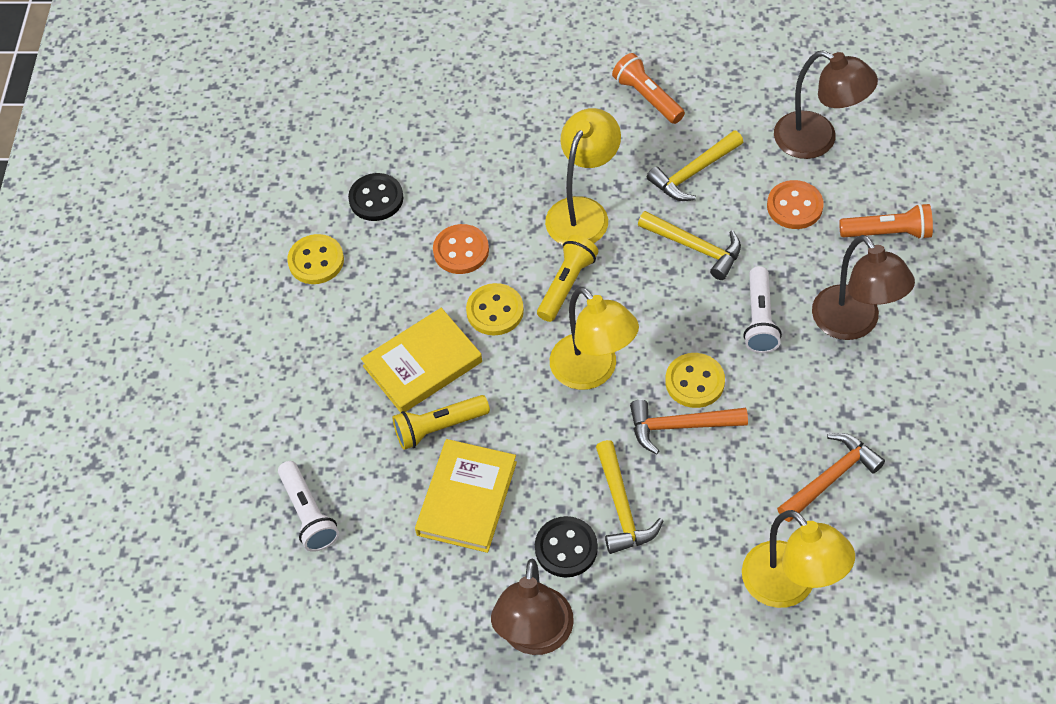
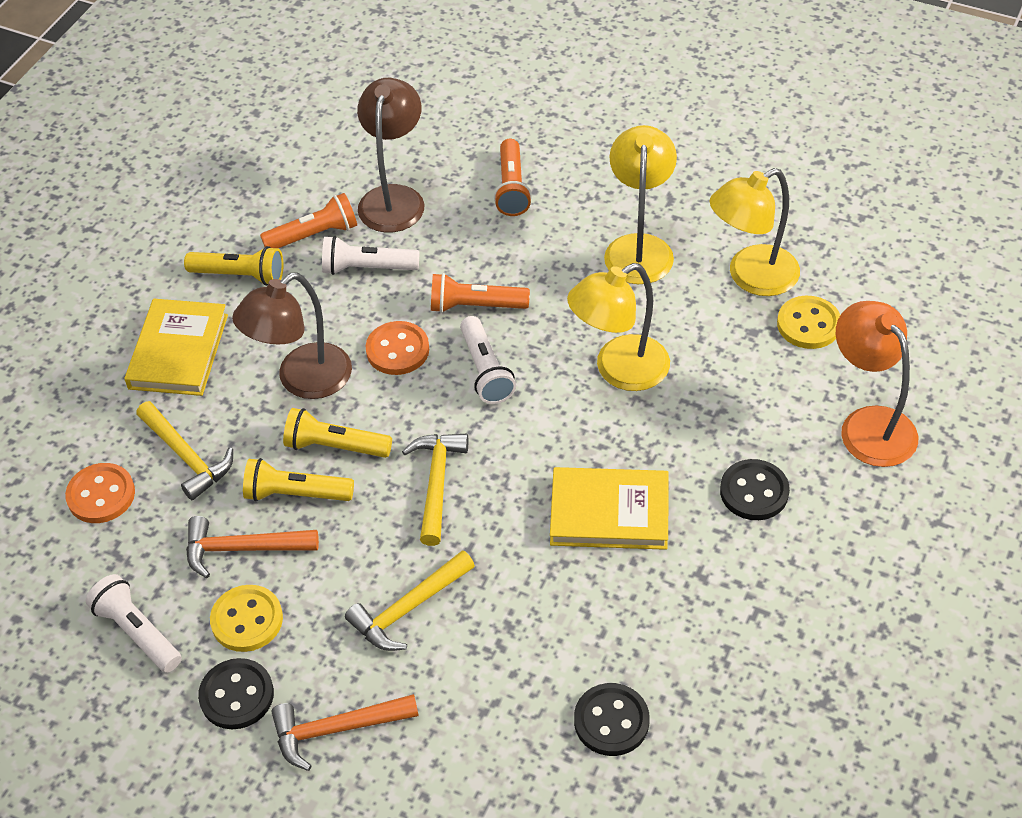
black button: [348,173,404,221] [535,516,598,578] = 2 -> [198,658,274,729] [574,683,650,756] [720,459,790,520] = 3
brown lamp: [491,559,574,655] [774,50,878,159] [812,235,915,340] = 3 -> [232,272,352,399] [357,78,425,233] = 2
orange flashlight: [612,53,685,124] [839,203,933,240] = 2 -> [260,193,357,248] [431,273,530,313] [494,139,532,216] = 3
orange lamp: none = 0 -> [836,301,918,467] = 1
white flashlight: [278,461,339,552] [743,266,782,353] = 2 -> [86,574,182,673] [322,236,419,275] [460,316,516,404] = 3
yellow button: [287,234,344,284] [466,283,524,336] [665,353,725,408] = 3 -> [210,585,283,652] [777,296,840,349] = 2
yellow flashlight: [393,395,490,450] [537,235,598,322] = 2 -> [184,246,283,286] [243,458,354,502] [283,408,392,458] = 3

